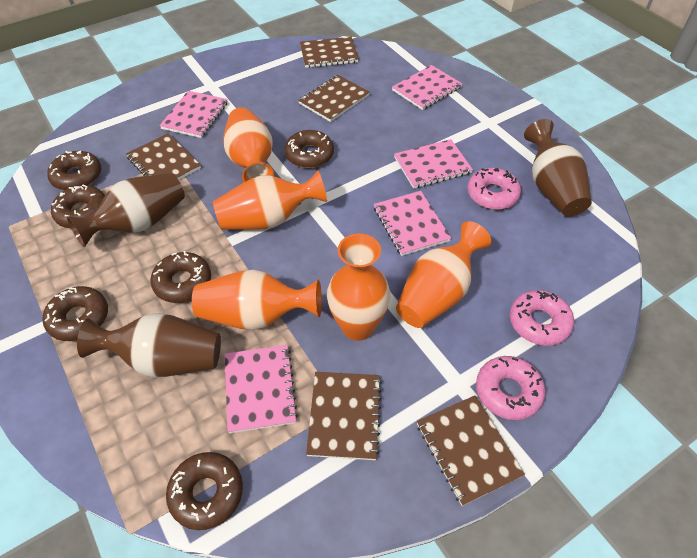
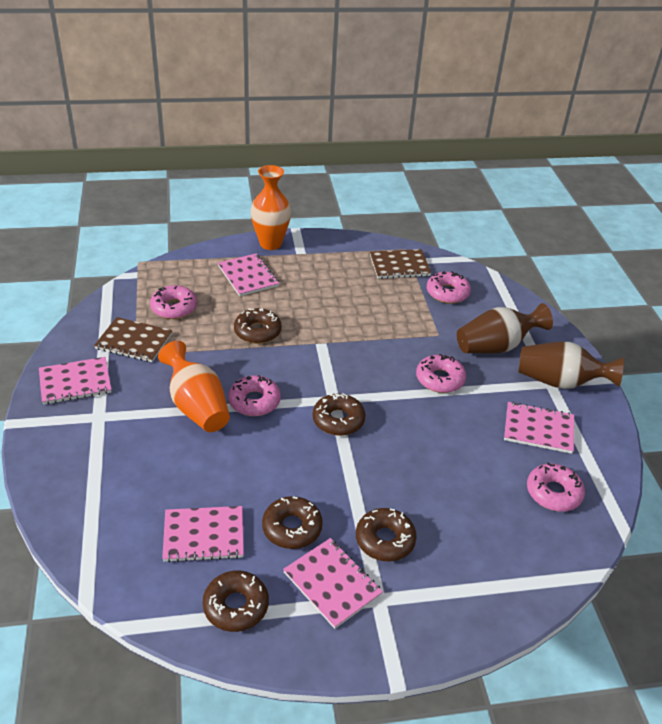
brown donut: [43,286,108,341] [47,151,101,190] [51,185,105,228] [151,251,211,303] [166,452,243,530] [284,130,334,168] = 6 -> [203,571,269,632] [234,308,282,344] [262,496,323,549] [312,393,366,436] [356,508,417,561] = 5
brown notebook: [126,133,201,180] [298,75,370,122] [300,37,359,68] [306,372,382,460] [417,396,525,506] = 5 -> [94,317,172,362] [370,249,431,279] = 2
brown vase: [66,173,185,247] [77,313,221,377] [524,119,592,216] = 3 -> [457,303,553,353] [518,342,624,389] = 2
orange vase: [192,270,322,330] [213,171,327,230] [223,107,274,182] [327,233,390,341] [396,221,492,328] = 5 -> [158,341,230,432] [251,165,291,250] = 2
pink donut: [468,168,521,210] [476,356,546,420] [510,290,574,346] = 3 -> [150,285,197,319] [228,375,281,416] [416,354,466,393] [427,271,471,304] [527,462,585,512] = 5

